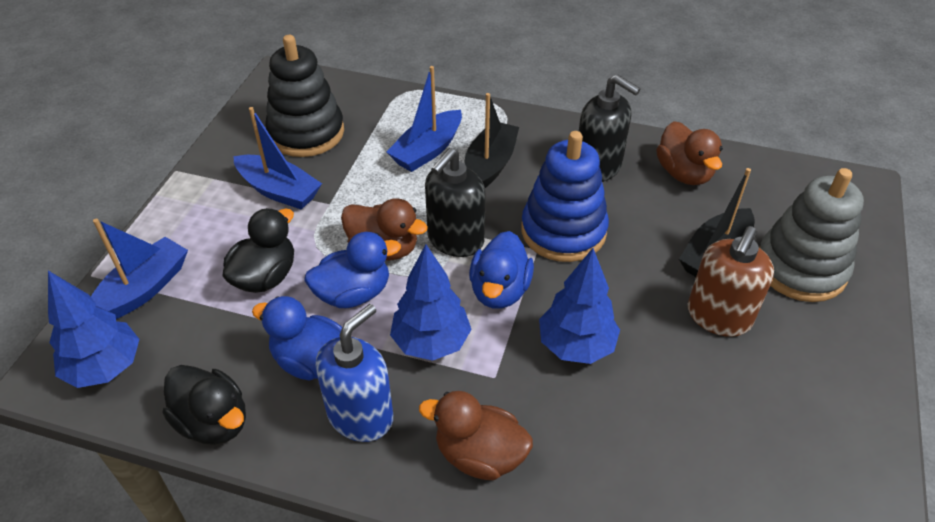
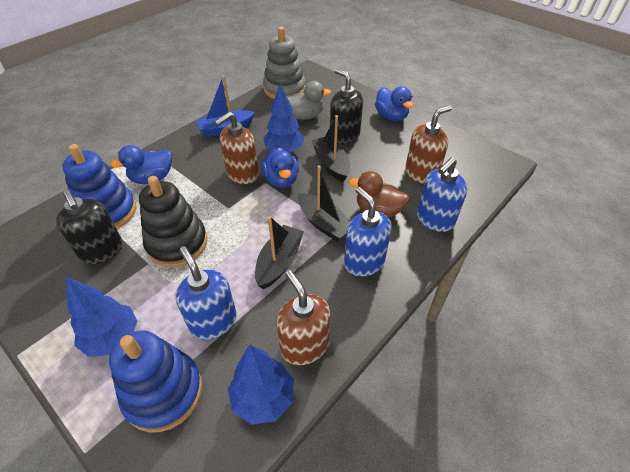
black boat: [464,93,519,188] [679,168,754,277] = 2 -> [255,216,304,289] [298,165,350,241] [311,115,350,182] = 3
black duck: [163,365,246,445] [223,208,294,293] = 2 -> none = 0
blue boat: [91,219,188,319] [233,107,322,210] [386,66,462,172] = 3 -> [196,75,255,137] = 1
blue soap dispenser: [316,304,393,442] = 1 -> [175,246,237,340] [344,187,391,277] [417,157,468,232] = 3
blue stacking toy: [521,131,609,262] = 1 -> [62,144,136,229] [109,330,203,433] = 2
brown duck: [341,198,428,261] [419,391,533,480] [656,121,723,185] = 3 -> [349,171,410,218] = 1
brown soap dispenser: [688,226,774,337] = 1 -> [214,112,259,184] [277,270,330,365] [405,105,452,184] = 3
grey duck: none = 0 -> [287,81,331,120] = 1

